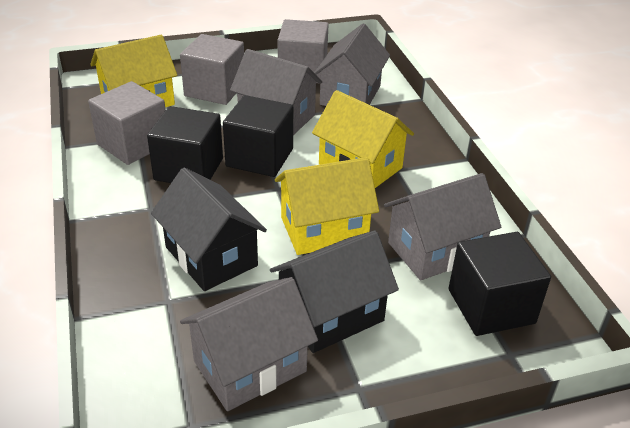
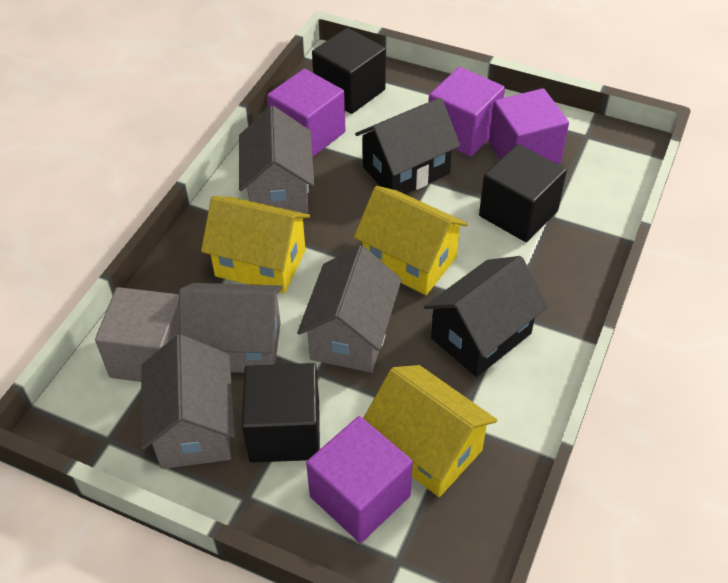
grey cube: [88,81,166,165] [180,34,244,105] [278,19,329,83] = 3 -> [95,287,179,382] = 1
purple cube: none = 0 -> [267,69,346,157] [306,416,413,543] [429,67,505,157] [489,88,569,164] = 4

